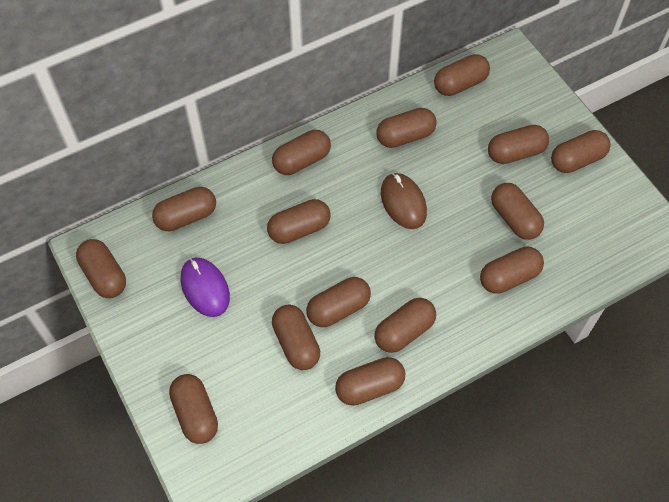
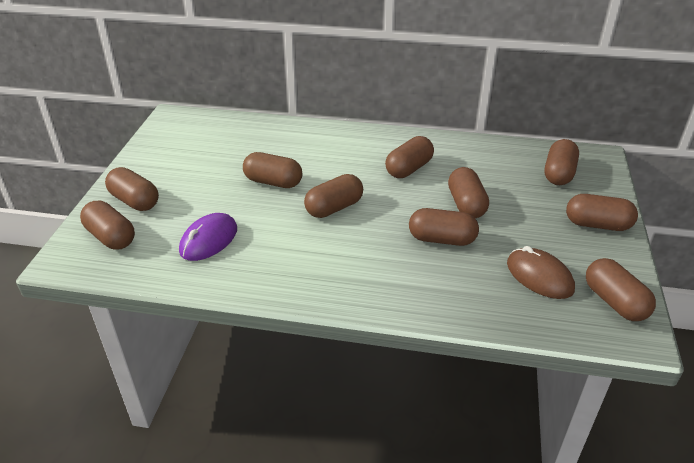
brown capsule: [76,239,126,298] [152,187,216,231] [169,374,218,444] [267,199,331,244] [272,130,331,175] [272,305,320,370] [306,277,371,327] [335,357,405,406] [374,298,436,353] [376,108,437,148] [434,54,490,96] [480,247,544,294] [488,124,549,164] [491,183,544,240] [551,130,611,173] = 15 -> [80,201,135,250] [105,167,159,211] [243,152,302,188] [304,174,363,218] [385,136,434,178] [409,208,479,246] [448,167,489,218] [545,139,579,185] [566,194,638,231] [586,258,656,321] = 10

